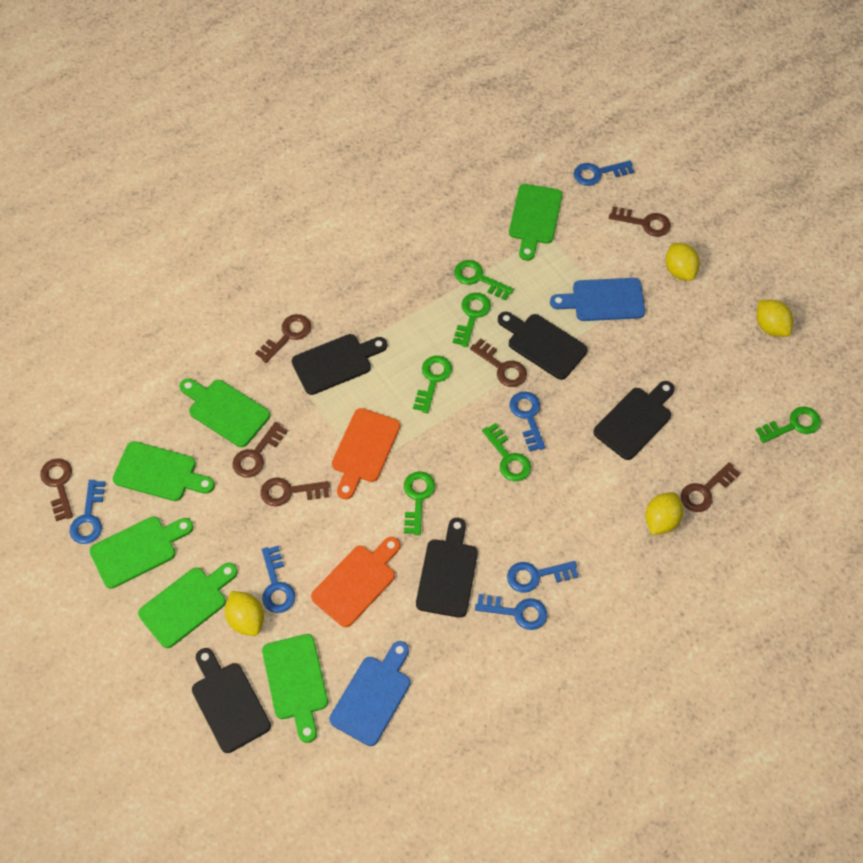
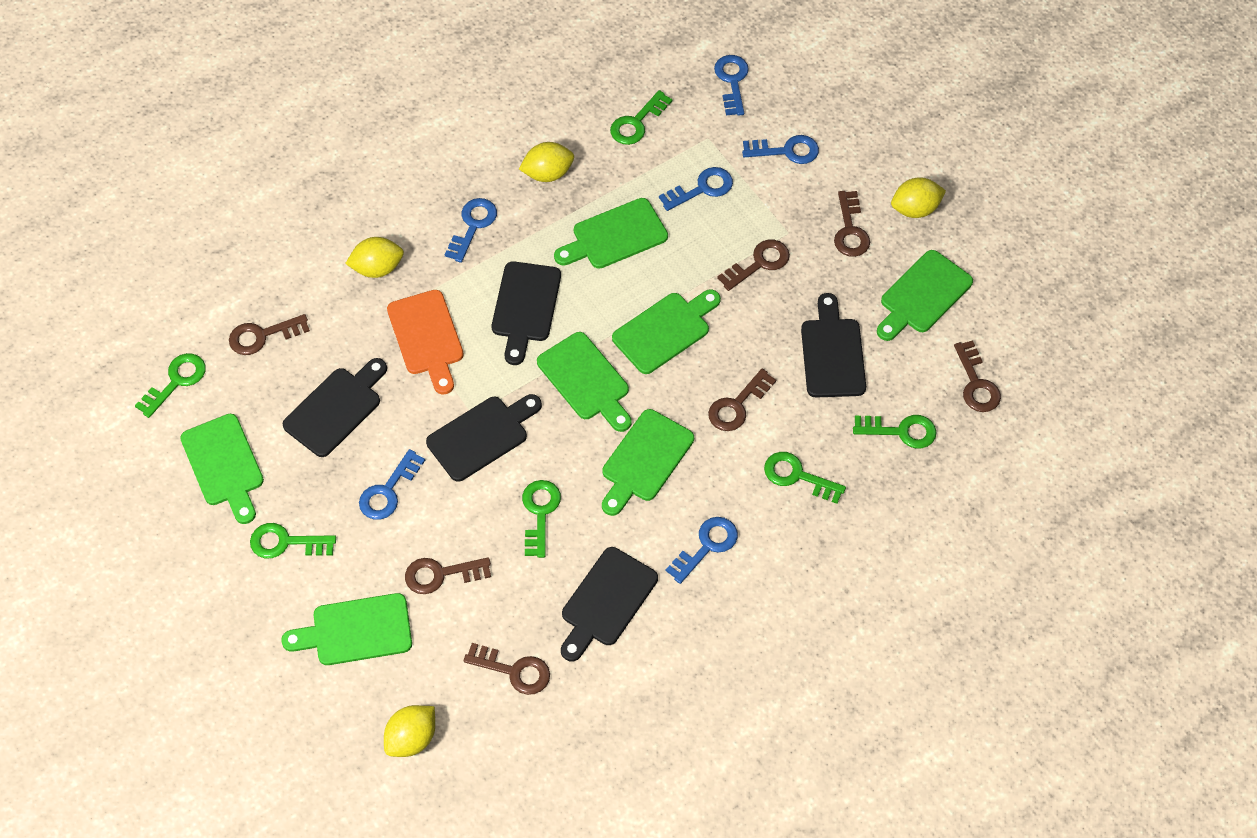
blue cutting board: [329,641,410,746] [550,278,645,321] = 2 -> none = 0
green cutting board: [90,517,194,589] [113,441,215,501] [138,563,238,648] [179,378,270,447] [262,634,328,743] [509,184,562,261] = 6 -> [180,414,264,524] [281,593,412,665] [537,332,632,432] [554,198,668,269] [602,409,694,516] [612,289,721,374] [877,250,973,341] = 7
orange cutting board: [311,537,400,627] [332,408,400,499] = 2 -> [387,290,464,395] = 1

